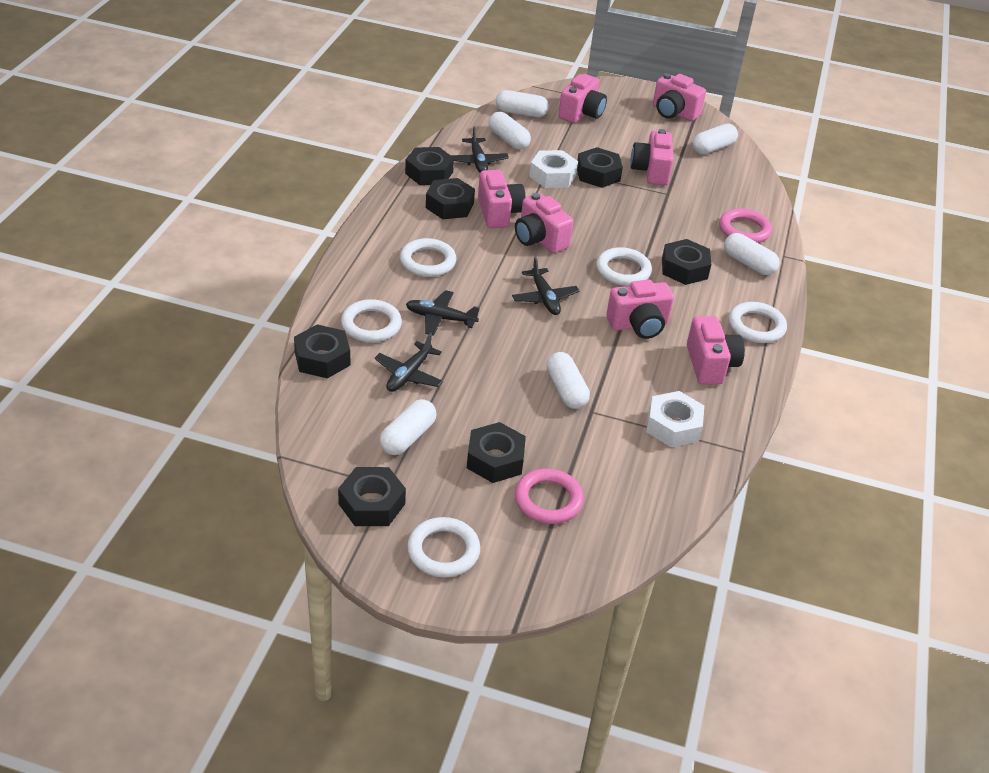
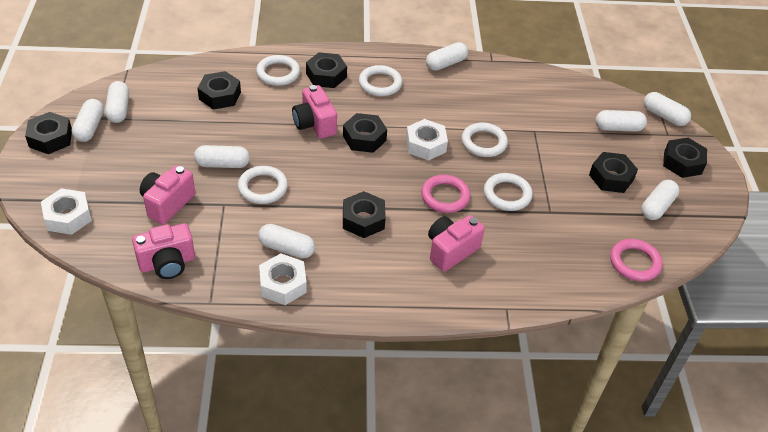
black plane: [375,333,443,392] [406,290,480,336] [451,126,509,173] [512,257,579,315] = 4 -> none = 0
pink camera: [478,170,526,228] [515,193,573,253] [558,74,607,123] [606,280,674,339] [630,129,674,185] [653,73,706,121] [687,316,745,385] = 7 -> [132,223,195,279] [140,165,195,224] [292,85,337,139] [428,215,485,272] = 4
white capsule: [379,399,437,455] [489,112,531,150] [496,90,549,117] [546,352,590,409] [693,124,738,154] [724,233,780,275] = 6 -> [71,99,104,142] [105,81,129,123] [194,145,250,168] [258,224,315,258] [426,42,468,71] [595,110,647,132] [641,180,679,220] [644,92,691,126] = 8
white nut: [529,150,578,188] [646,391,704,447] = 2 -> [41,188,92,235] [259,253,307,305] [406,119,448,161] = 3

